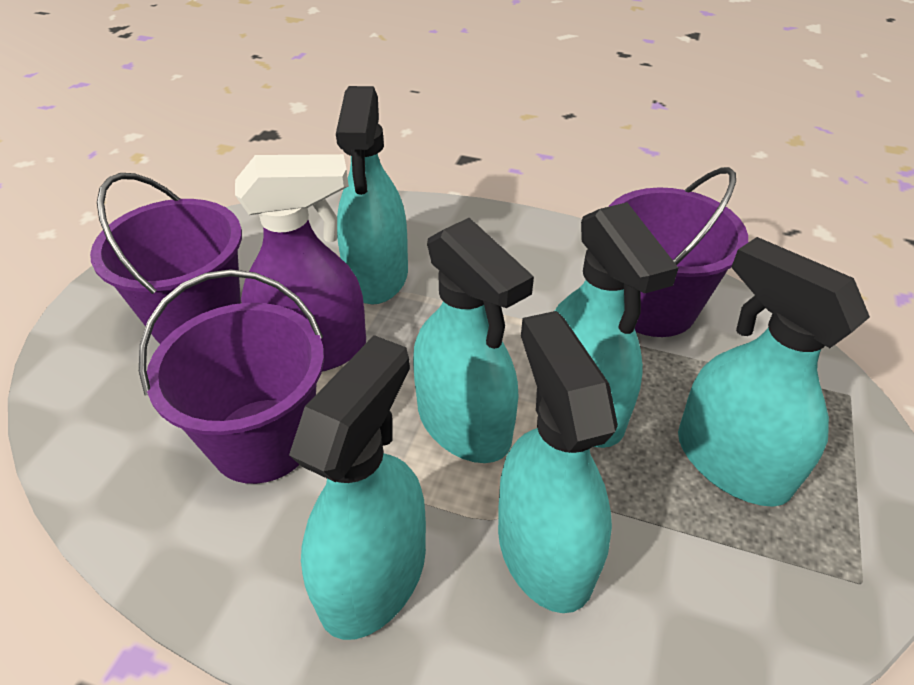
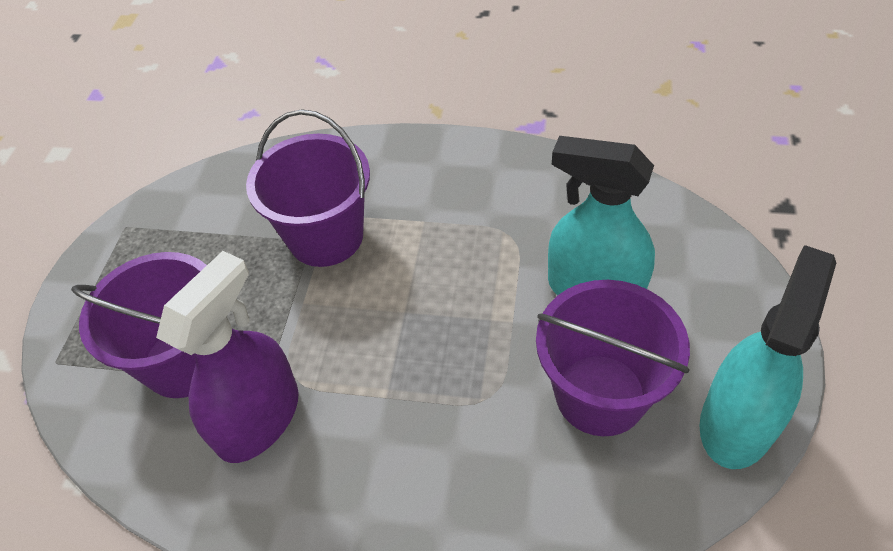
turquoise spray bottle: [289,335,426,640] [336,86,408,305] [413,218,534,463] [498,311,618,613] [555,202,678,448] [678,237,870,507] = 6 -> [548,136,655,295] [700,245,836,469] = 2

